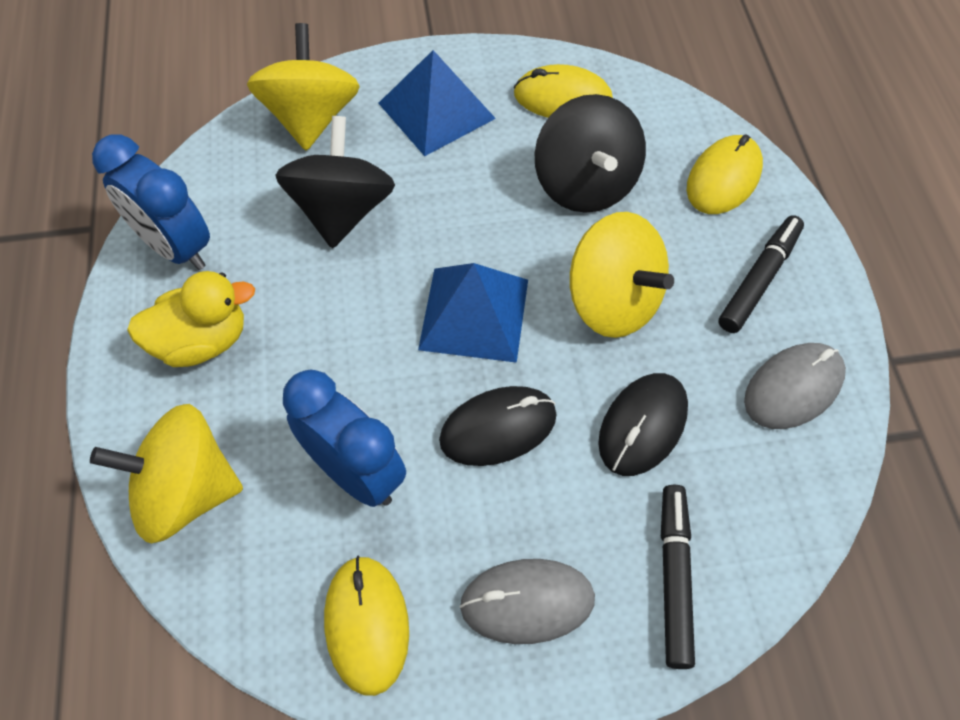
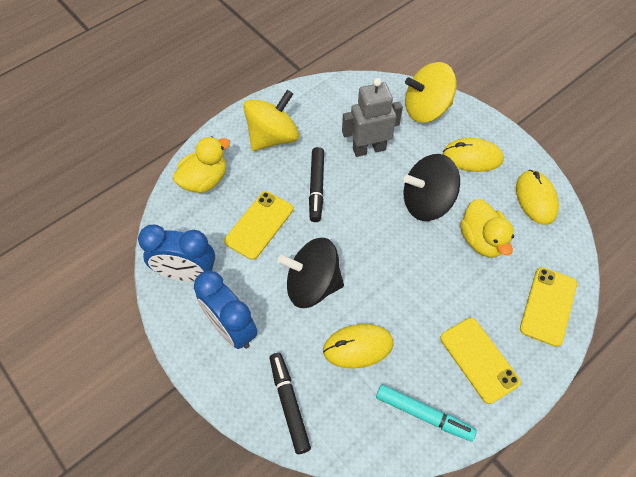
black mouse: [439,386,557,466] [598,373,688,476] = 2 -> none = 0
blue pyramid: [378,50,496,156] [418,263,528,363] = 2 -> none = 0
grey mouse: [459,559,595,644] [744,343,846,429] = 2 -> none = 0
grey robot: none = 0 -> [342,78,403,157] = 1
turquoise marker: none = 0 -> [376,384,477,441] = 1
yellow duck: [127,271,255,367] = 1 -> [173,136,230,193] [460,199,514,258] = 2
yellow phone: none = 0 -> [224,191,293,260] [440,318,521,404] [520,267,577,347] = 3
yellow spinning top: [90,404,243,543] [247,23,360,150] [570,212,674,338] = 3 -> [243,90,299,151] [405,62,456,123] = 2

